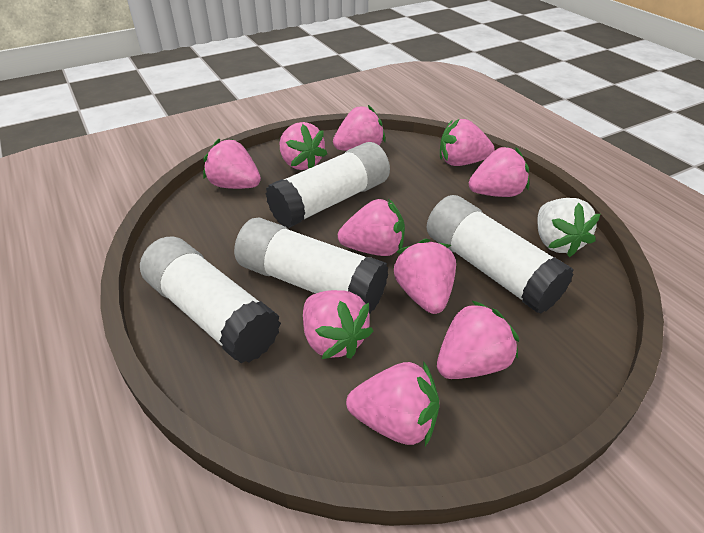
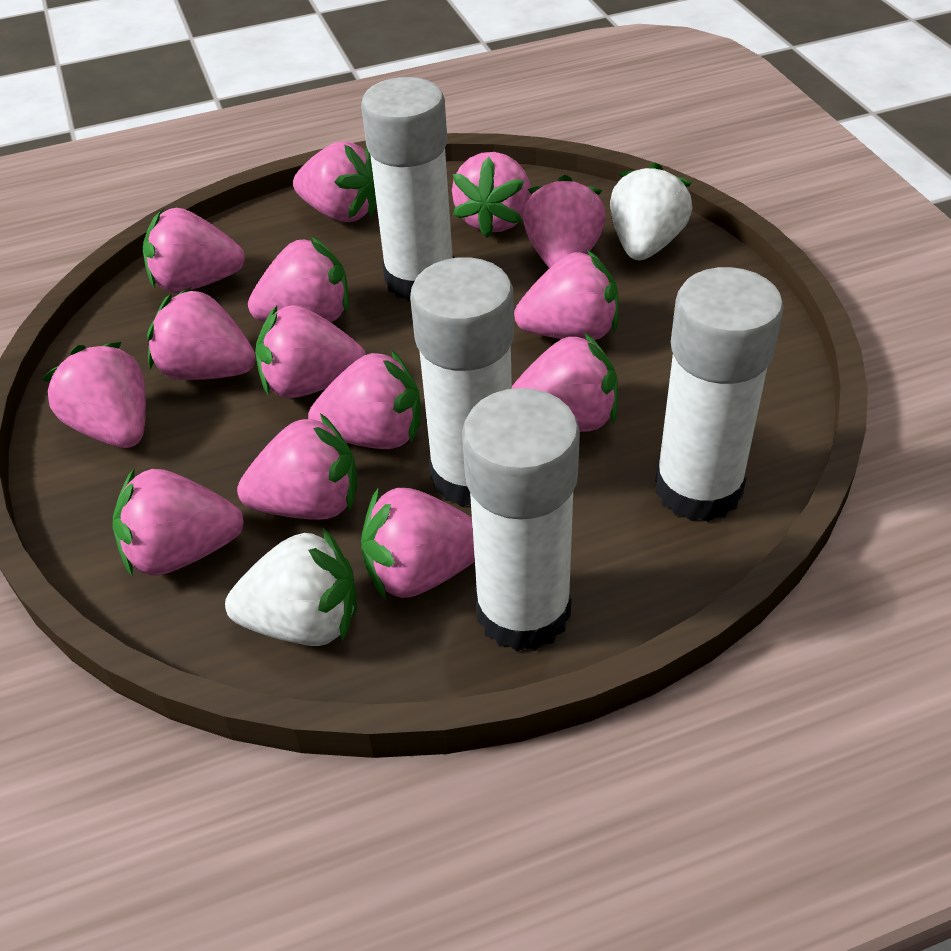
pink strawberry: [203,139,261,189] [279,122,327,170] [303,290,374,359] [333,105,385,151] [338,198,405,256] [346,361,440,446] [393,239,456,314] [437,300,519,379] [440,119,495,166] [469,147,529,197] = 10 -> [42,342,146,448] [113,469,244,576] [143,208,245,293] [147,287,256,380] [237,413,357,520] [248,236,349,322] [255,305,366,398] [293,141,376,222] [308,349,421,449] [361,488,475,600] [452,152,531,238] [512,332,618,432] [514,250,619,340] [523,175,606,268] = 14
white strawberry: [537,198,600,257] = 1 -> [225,528,357,646] [610,162,693,260] = 2

